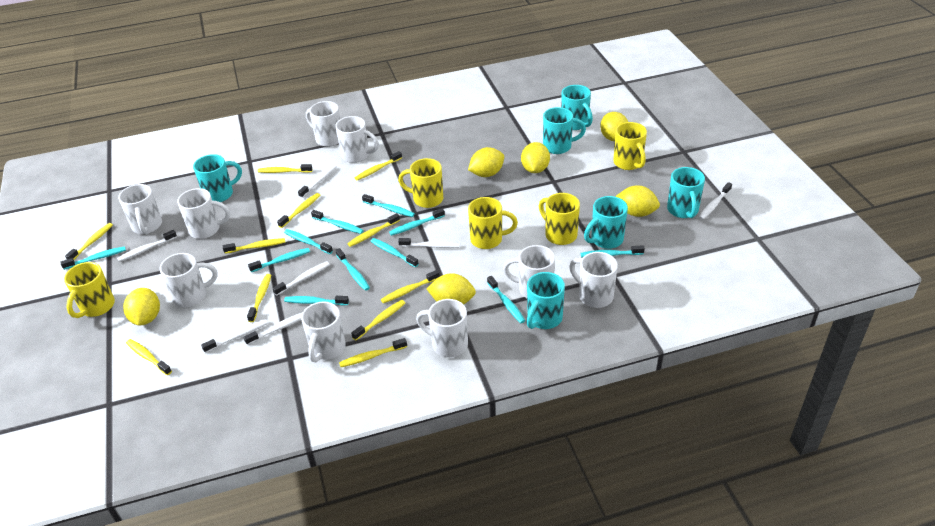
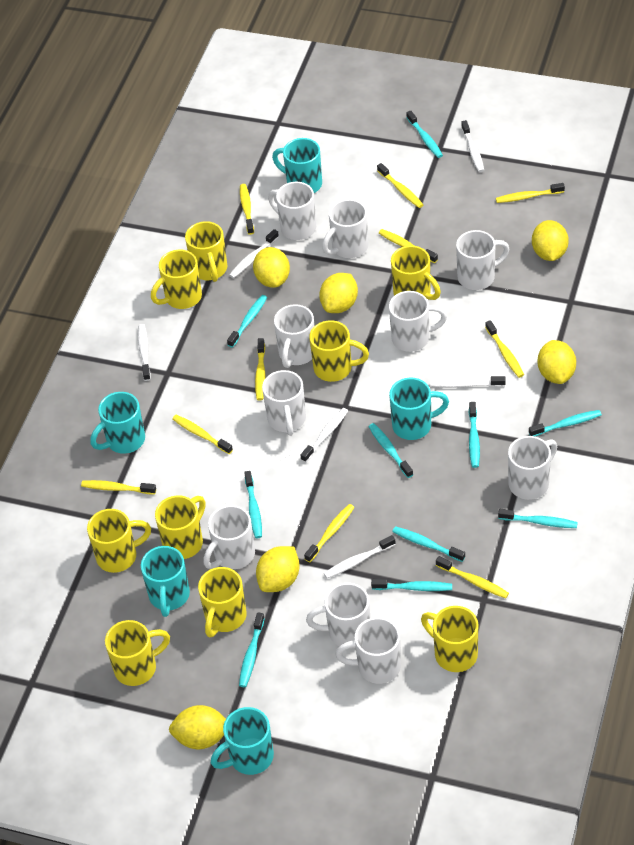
turquoise mug: [193,154,242,202] [527,272,565,329] [543,107,586,154] [561,85,593,130] [584,196,628,249] [667,167,705,218] = 6 -> [90,392,145,454] [141,546,190,617] [211,707,274,775] [272,138,322,193] [389,378,449,440] = 5
turquoise toothbrush: [60,246,126,270] [248,248,310,272] [284,229,333,254] [284,296,349,305] [311,210,364,234] [335,248,370,291] [362,194,415,217] [371,238,419,267] [389,208,445,236] [487,276,525,323] [581,245,645,257] = 11 -> [227,295,267,348] [239,612,265,687] [244,471,262,538] [369,423,413,478] [371,579,452,591] [392,526,465,562] [406,111,443,158] [469,402,480,468] [498,509,578,528] [529,410,602,436] = 10
white mug: [118,184,162,234] [160,253,218,307] [177,188,230,239] [301,301,346,362] [306,101,340,147] [335,116,379,163] [416,299,468,357] [503,245,555,298] [569,252,618,308] = 9 -> [203,505,255,569] [262,370,306,436] [268,182,316,240] [274,304,314,368] [306,583,370,648] [322,199,368,258] [335,617,401,684] [389,291,447,352] [456,230,509,290] [508,436,557,500] = 10
white toothbrush: [117,230,177,262] [201,319,268,353] [243,312,303,345] [273,261,330,296] [298,165,337,198] [398,238,460,248] [699,182,732,220] = 7 -> [138,324,151,381] [229,229,279,278] [301,408,348,462] [324,535,396,578] [431,376,505,388] [461,120,484,172] = 6
yellow mug: [64,262,115,318] [398,158,443,208] [468,197,518,249] [539,193,580,245] [613,122,647,170] = 5 -> [87,509,151,573] [105,620,170,686] [151,250,202,309] [155,495,205,559] [185,221,227,282] [198,567,247,637] [309,320,369,382] [391,246,441,300] [421,606,478,672] = 9
yellow toothbrush: [65,223,113,260] [126,339,172,375] [223,238,285,254] [247,274,271,322] [258,164,312,173] [277,193,320,228] [339,338,407,367] [347,213,400,247] [351,300,405,340] [355,151,402,180] [381,270,440,303] = 11 -> [81,480,156,494] [172,415,233,454] [240,184,254,235] [255,338,266,401] [304,504,354,562] [377,163,423,208] [379,229,438,263] [436,556,509,598] [485,320,524,378] [496,183,565,203] = 10

